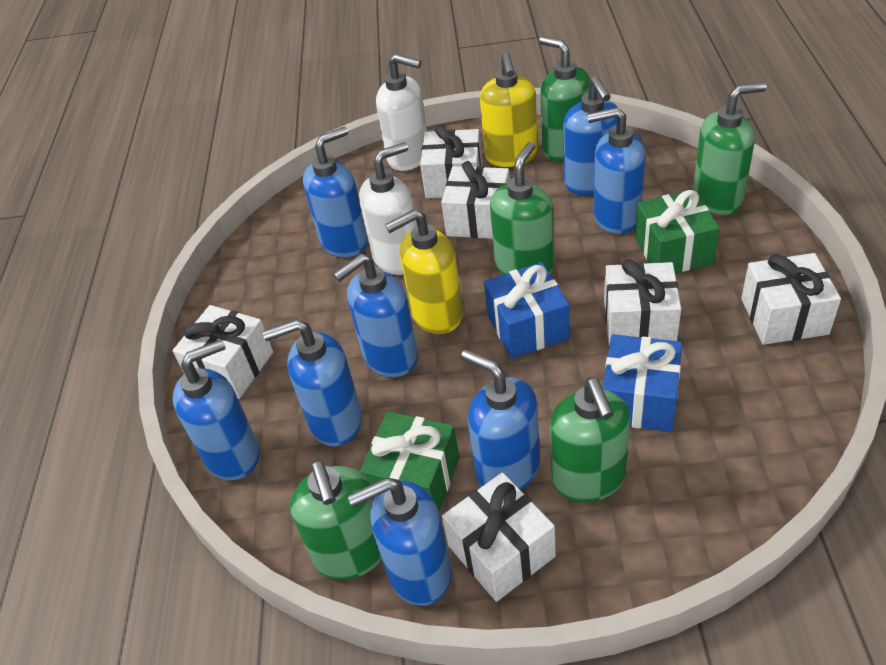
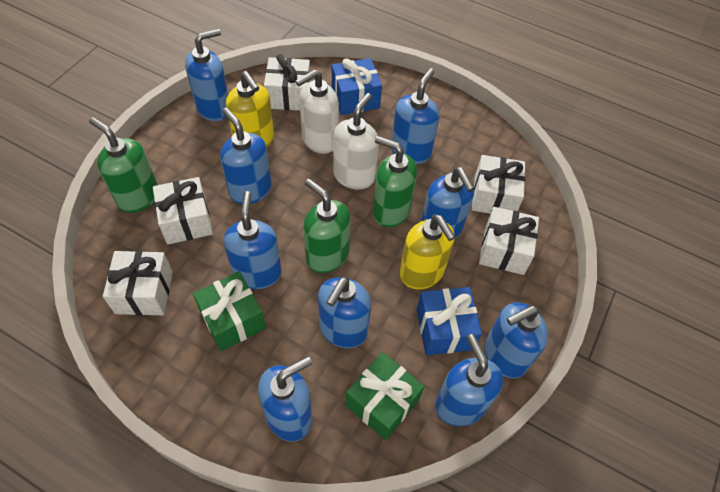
blue soap dispenser: [173,339,260,480] [263,319,362,446] [303,127,368,258] [333,254,418,377] [348,477,452,605] [461,349,540,490] [563,76,617,195] [587,107,645,234] = 8 -> [185,28,228,121] [220,108,272,204] [224,191,282,289] [258,356,312,442] [318,276,371,348] [391,68,439,164] [421,167,475,238] [435,334,503,426] [484,303,549,378] = 9
green soap dispenser: [290,460,382,580] [490,142,554,275] [539,36,590,162] [550,378,630,502] [693,82,767,215] = 5 -> [89,117,158,213] [303,179,351,273] [373,136,417,227] = 3
white gift: [172,305,273,399] [420,124,482,198] [441,161,510,239] [442,472,556,602] [604,259,681,345] [741,253,841,345] = 6 -> [103,251,173,315] [153,177,213,244] [264,54,311,111] [472,155,525,214] [479,207,539,275] = 5

